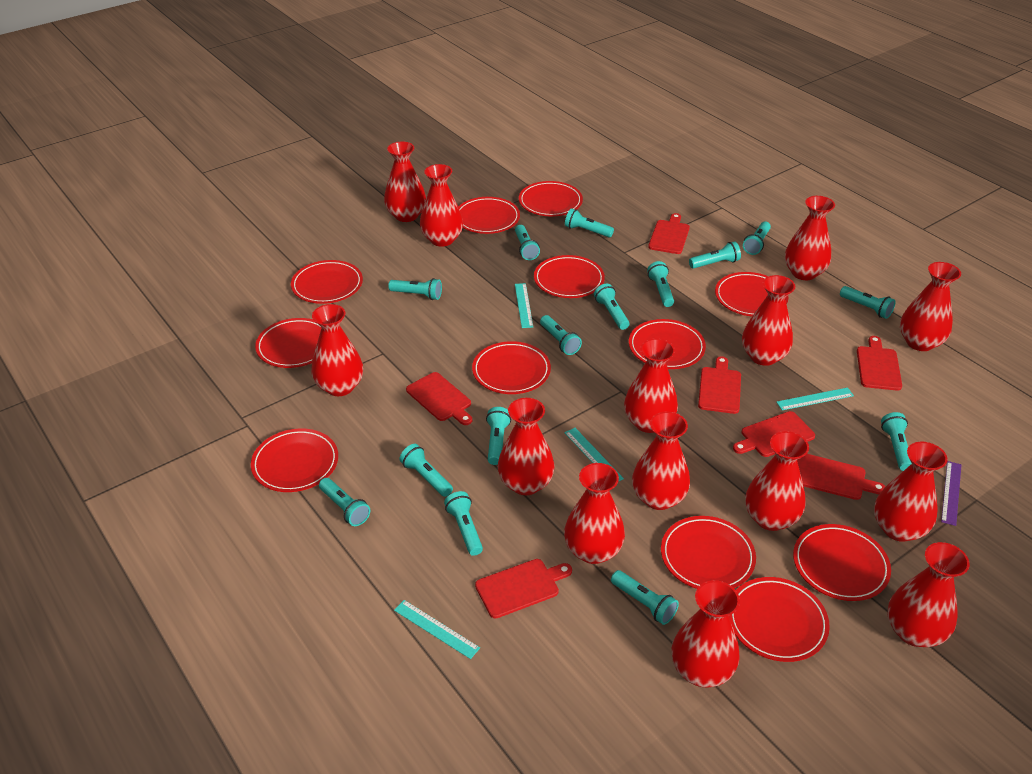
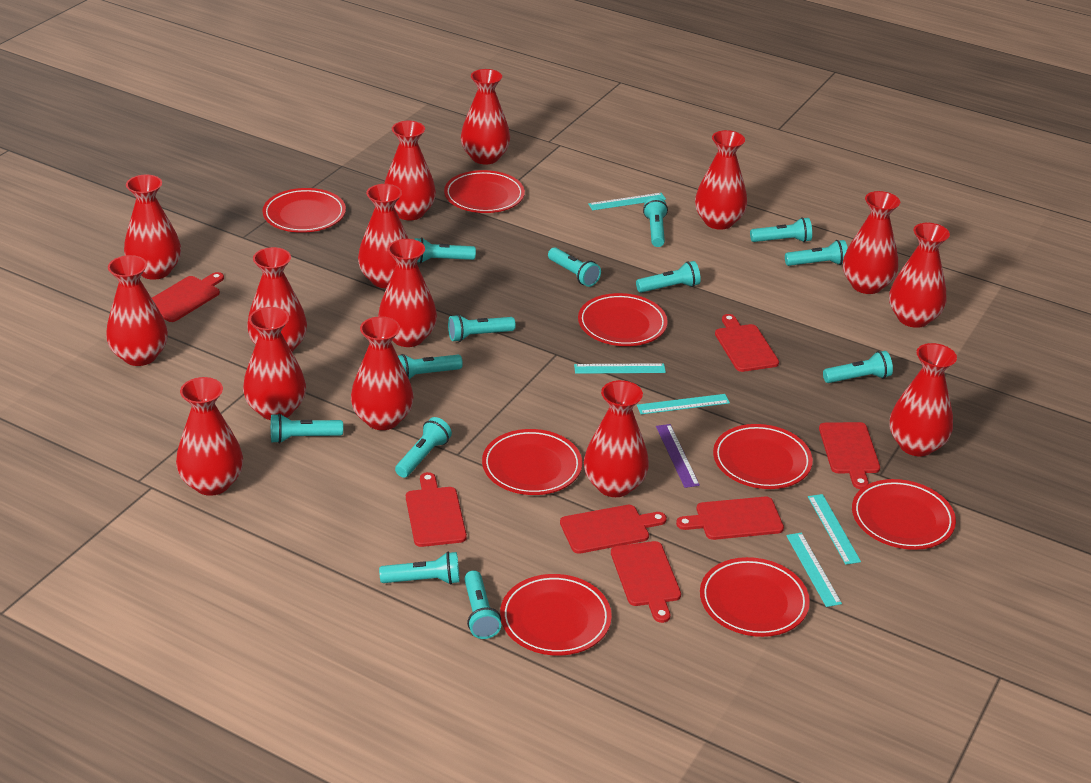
red plate: [251,428,338,492] [255,318,322,368] [291,260,363,304] [458,197,520,234] [472,341,551,394] [519,181,583,217] [534,255,605,298] [629,319,706,369] [661,516,756,589] [715,272,788,316] [729,577,830,662] [793,524,891,601] = 12 -> [262,188,346,233] [444,170,525,213] [482,429,582,495] [500,574,612,656] [578,293,668,346] [700,557,810,637] [713,424,813,489] [852,479,956,550] = 8
red vase: [311,304,363,396] [384,141,426,222] [420,164,463,247] [498,398,555,495] [564,463,625,564] [624,339,678,433] [632,412,690,510] [672,580,740,688] [742,275,796,366] [745,431,809,531] [785,196,835,280] [874,442,948,542] [888,542,970,647] [900,262,961,351] = 14 -> [106,255,168,366] [124,175,181,280] [176,377,243,496] [243,307,306,420] [247,247,307,352] [351,316,413,430] [358,184,408,288] [378,239,437,347] [384,121,436,220] [461,69,510,164] [584,380,649,497] [695,130,747,230] [843,191,900,294] [889,223,950,328] [890,343,957,456] = 15
turquoise flashlight: [319,478,370,526] [388,278,442,300] [400,444,453,497] [444,491,483,556] [486,407,511,465] [515,225,540,260] [540,315,582,355] [565,208,614,237] [594,284,629,330] [611,570,679,625] [647,261,674,307] [689,241,741,269] [743,221,771,255] [840,286,896,319] [881,412,912,471] = 15 -> [271,413,343,444] [379,552,460,585] [395,417,452,478] [398,354,463,379] [414,237,476,263] [448,314,516,342] [464,570,501,639] [548,247,601,287] [636,261,701,293] [643,197,668,247] [750,217,812,242] [785,240,848,266] [823,351,893,383] = 13
turquoise ruler: [394,600,480,659] [515,283,533,328] [564,428,624,482] [777,387,854,410] = 4 -> [574,363,666,374] [588,193,666,210] [637,394,730,414] [786,533,842,607] [808,494,861,565] = 5

